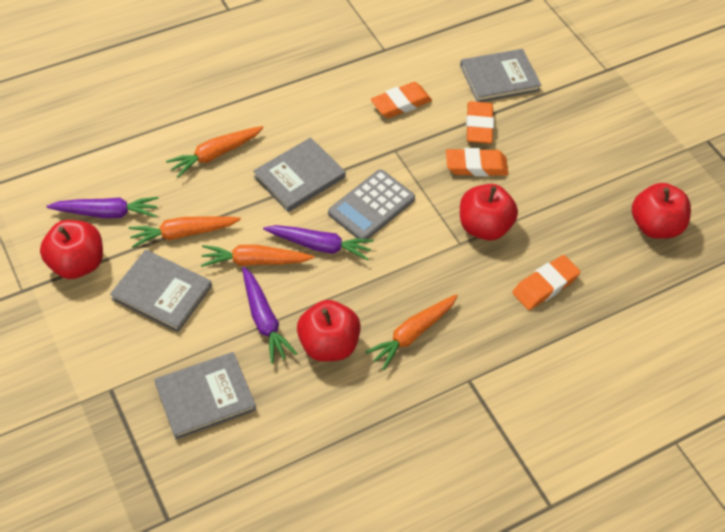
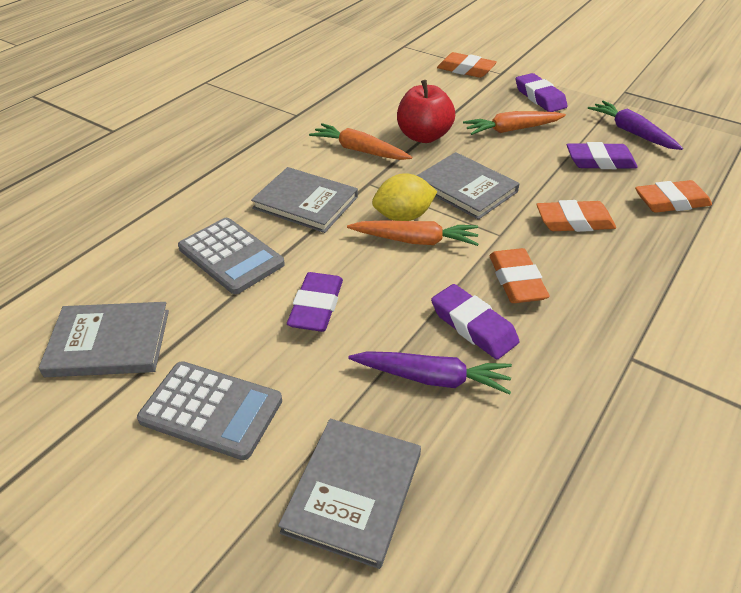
grey calculator: [328,169,415,239] = 1 -> [137,361,282,460] [178,218,285,294] = 2
orange carrot: [129,216,241,248] [166,126,264,177] [201,245,314,267] [365,294,458,370] = 4 -> [309,123,412,160] [347,220,479,246] [463,111,566,135] = 3
purple carrot: [46,197,158,218] [242,267,297,364] [263,225,373,261] = 3 -> [348,351,512,395] [588,101,683,150] = 2
purple eraser: none = 0 -> [287,272,343,332] [431,284,519,359] [516,73,568,112] [567,142,638,169] = 4
red apple: [40,220,103,279] [297,300,361,362] [460,184,518,240] [632,183,691,239] = 4 -> [397,80,455,143] = 1
yellow lemon: none = 0 -> [372,173,437,221] = 1

